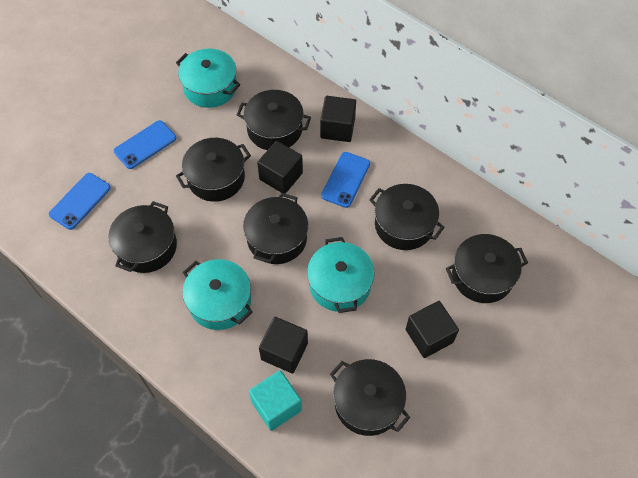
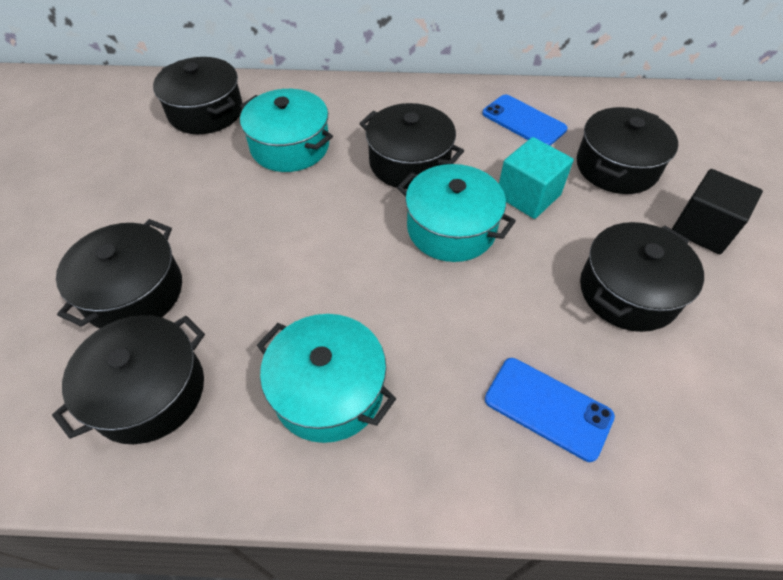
black cube: [257,141,303,194] [259,317,308,374] [320,96,356,142] [406,301,459,358] = 4 -> [672,169,763,254] = 1
black pot: [109,201,177,273] [176,138,251,202] [237,90,311,150] [243,193,308,264] [330,359,410,436] [369,184,445,250] [446,234,528,303] = 7 -> [52,315,205,444] [56,219,182,328] [153,57,243,134] [359,103,464,189] [577,107,678,194] [580,222,704,332] = 6
blue phone: [49,173,111,230] [114,120,176,169] [321,152,370,208] = 3 -> [482,94,568,146] [485,358,615,462] = 2

